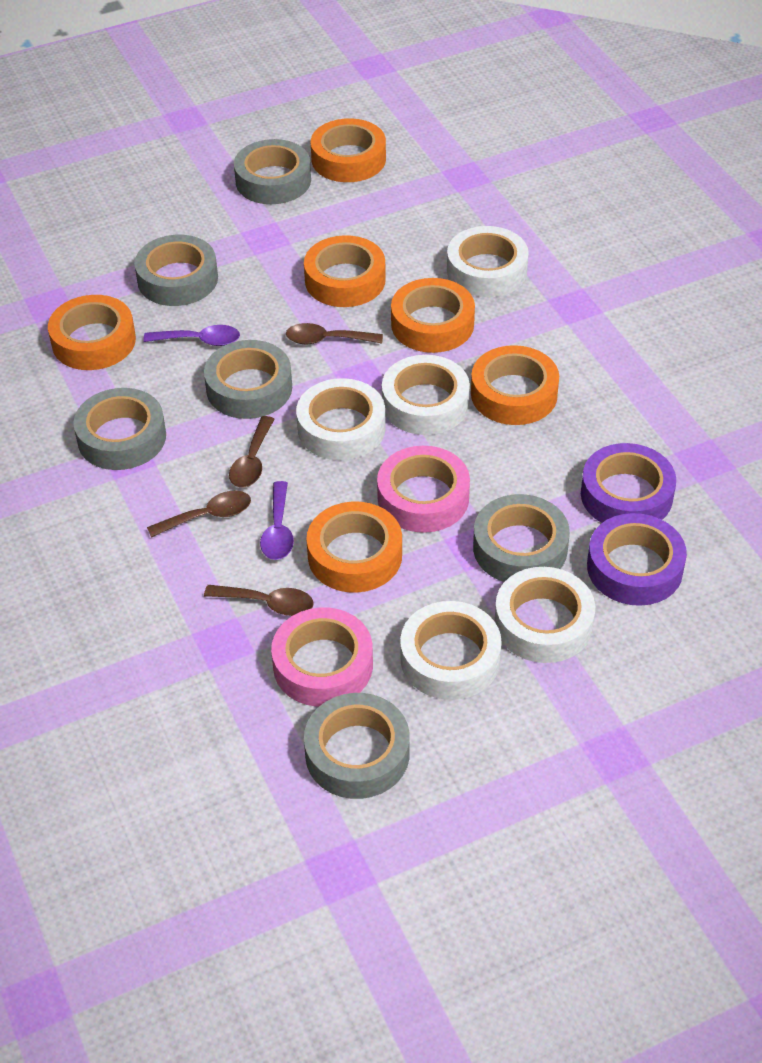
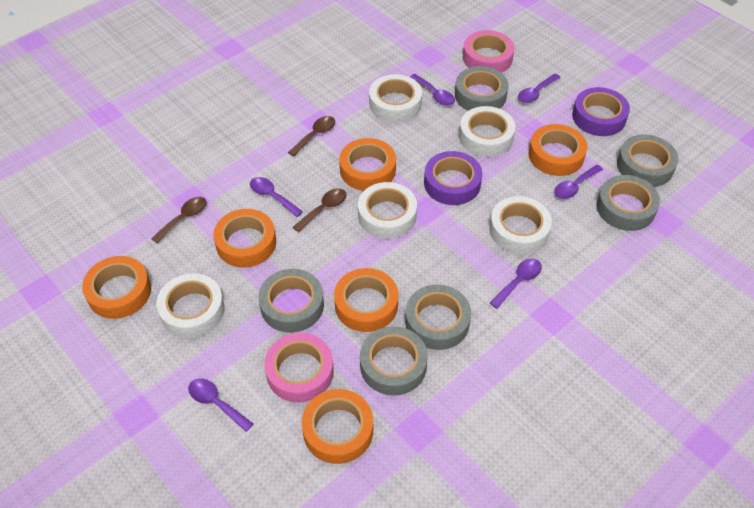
brown spoon: [147,490,251,538] [204,585,314,616] [229,416,275,487] [286,323,383,345] = 4 -> [151,197,207,243] [288,116,335,156] [293,188,347,232] = 3
purple spoon: [143,325,240,346] [260,481,294,560] = 2 -> [188,378,253,432] [250,177,303,217] [410,74,455,106] [490,258,542,309] [518,74,561,103] [554,165,603,199] = 6

